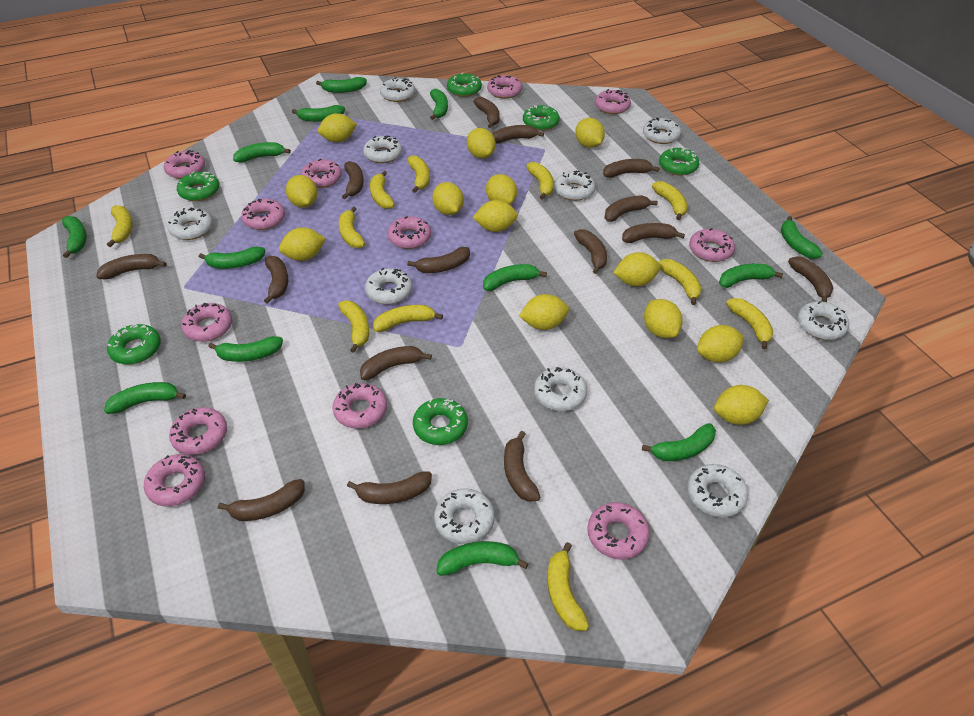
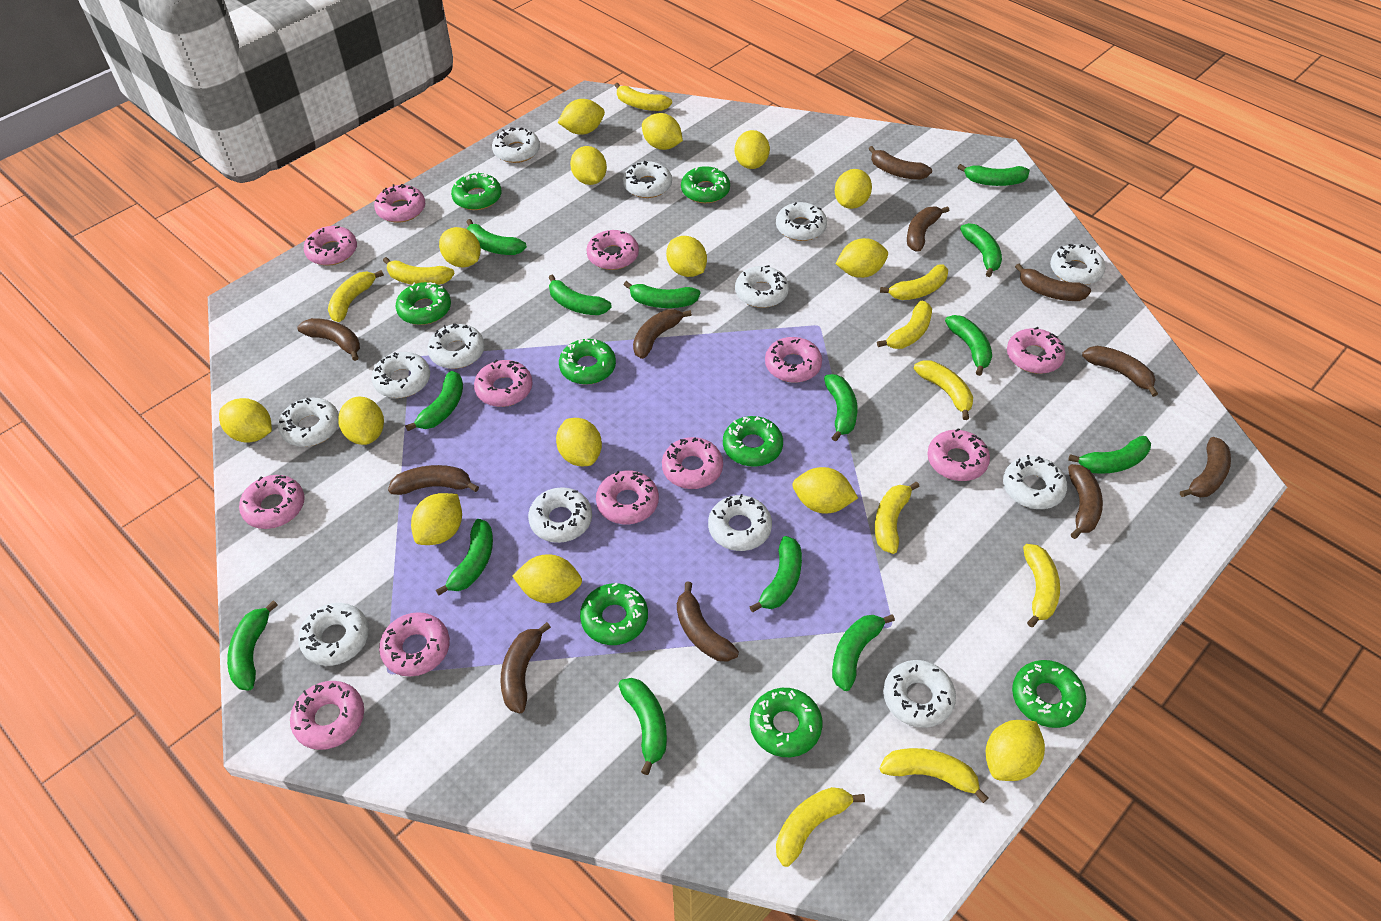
brown banana: [96,254,166,280] [218,479,305,521] [264,256,288,304] [342,161,364,199] [347,471,432,504] [360,346,432,380] [407,247,470,273] [473,97,500,128] [492,125,544,144] [504,431,540,502] [574,229,607,274] [603,159,660,178] [605,195,658,222] [622,223,685,243] [788,256,833,302] = 15 -> [297,318,360,361] [388,465,479,495] [500,622,551,713] [633,309,692,359] [677,582,739,662] [869,146,932,180] [907,206,949,252] [1015,264,1091,301] [1068,464,1103,539] [1082,346,1158,397] [1180,437,1231,497] = 11
green banana: [62,216,87,258] [104,382,186,414] [199,247,265,269] [209,336,283,362] [233,142,291,163] [292,105,345,122] [316,77,367,93] [430,89,448,120] [436,541,529,576] [483,264,547,291] [642,423,716,461] [719,264,783,288] [781,216,823,259] = 13 -> [227,600,278,691] [405,371,463,431] [436,519,493,595] [467,219,527,255] [548,274,612,315] [618,678,667,775] [624,281,700,308] [749,536,802,612] [824,374,858,442] [832,614,895,691] [945,315,992,376] [958,164,1030,186] [960,223,1002,277] [1068,436,1151,474] = 14
green donut: [107,324,161,364] [177,171,219,201] [413,398,468,445] [447,73,482,97] [523,105,560,131] [659,147,699,176] = 6 -> [395,282,451,325] [451,171,502,210] [559,339,616,385] [580,582,648,645] [681,166,730,203] [723,416,783,467] [750,688,823,757] [1012,660,1086,728] = 8
white donut: [167,207,213,240] [363,136,402,163] [365,268,412,304] [380,77,415,102] [434,488,495,544] [534,367,587,411] [554,171,595,201] [643,118,681,144] [687,464,748,517] [797,301,849,340] = 10 -> [278,398,339,447] [298,603,369,666] [371,352,430,398] [427,323,485,369] [492,127,540,163] [528,487,592,543] [623,161,672,198] [708,494,772,551] [735,265,789,308] [776,202,827,241] [883,660,956,728] [1003,455,1067,509] [1050,244,1106,285] = 13
yellow banana: [107,205,133,247] [338,300,369,353] [339,206,365,248] [370,171,395,209] [373,305,443,332] [407,155,430,193] [526,162,554,200] [547,542,589,631] [652,181,688,220] [658,259,702,305] [726,298,773,349] = 11 -> [328,270,384,322] [383,257,455,285] [614,83,672,111] [776,787,865,867] [875,482,920,554] [877,301,932,349] [879,748,988,803] [880,264,948,300] [914,360,973,420] [1023,544,1060,627] = 10
yellow lemon: [279,228,326,261] [286,175,317,208] [318,113,357,142] [432,182,464,215] [467,128,496,159] [473,200,518,232] [486,174,517,205] [519,294,569,330] [575,118,605,148] [614,252,660,286] [644,299,683,338] [697,325,744,363] [714,385,769,425] = 13 -> [219,398,272,443] [338,397,384,445] [411,493,462,545] [439,227,481,268] [512,554,582,603] [556,418,602,466] [557,99,605,135] [570,146,607,185] [642,113,683,150] [666,236,707,277] [735,130,770,169] [792,467,858,513] [835,169,872,209] [836,238,888,278] [986,720,1045,781] = 15

